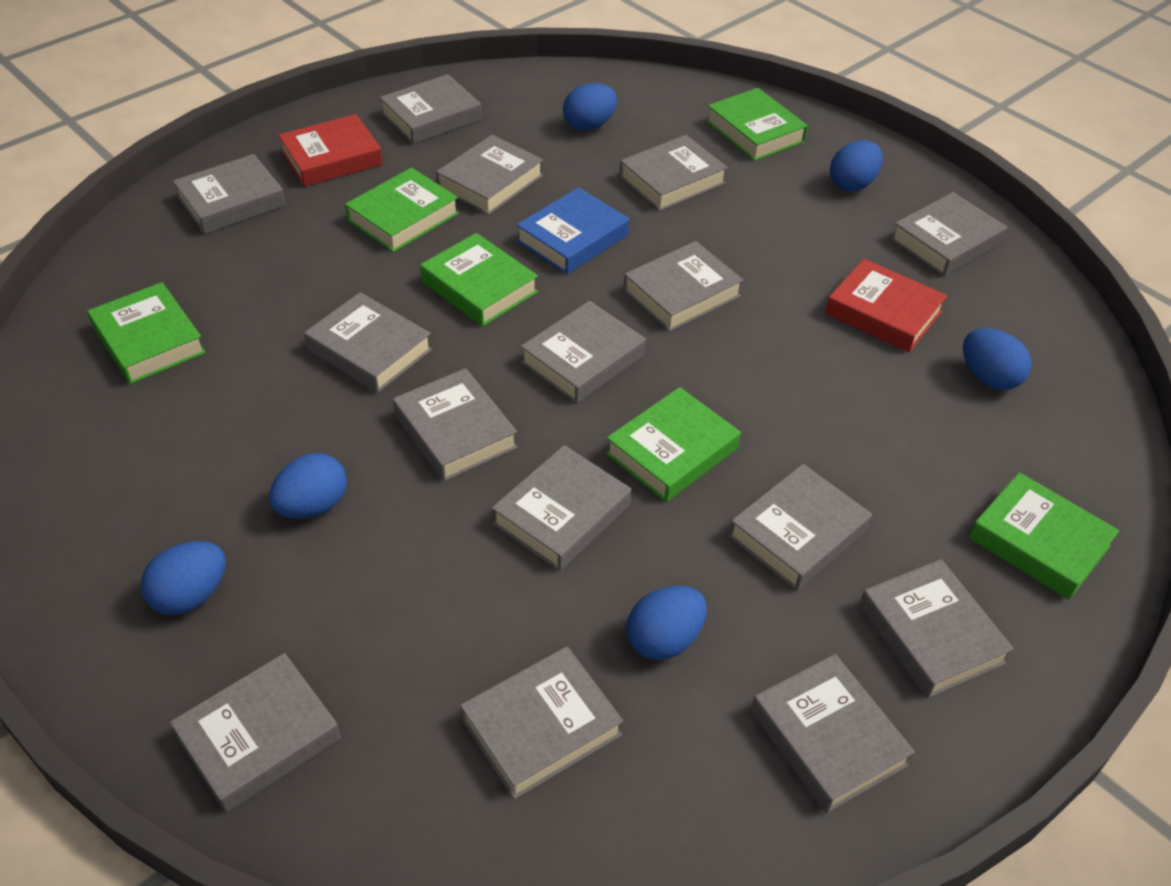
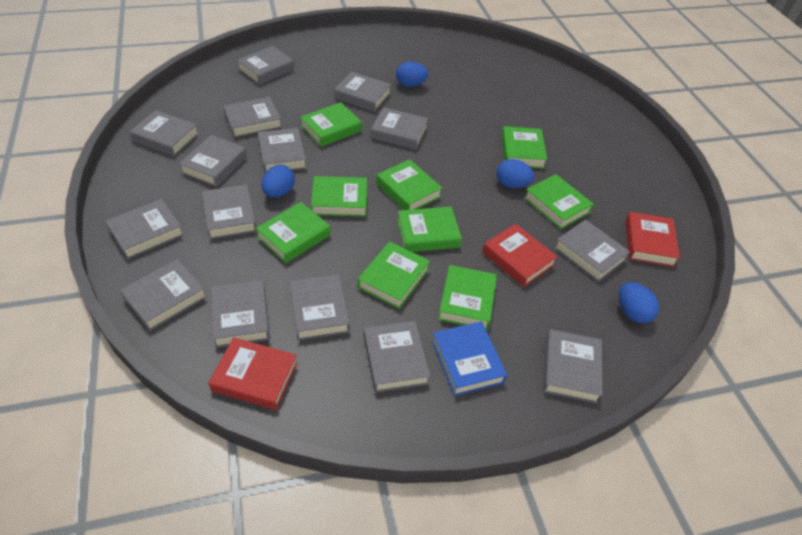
blue egg: [141,541,226,615] [269,453,347,519] [563,83,617,131] [626,586,707,660] [830,140,883,191] [963,328,1031,390] = 6 -> [262,165,295,197] [396,62,428,87] [496,159,534,188] [619,282,659,323] = 4
green book: [87,282,206,384] [345,167,459,252] [420,233,538,327] [606,387,741,502] [706,88,808,161] [969,472,1119,600] = 6 -> [256,202,331,263] [300,102,362,147] [311,176,367,217] [358,241,430,309] [376,159,442,210] [397,207,462,252] [438,265,497,330] [501,126,547,169] [524,174,594,229] = 9
red book: [278,114,383,187] [825,259,947,352] = 2 -> [208,337,298,410] [482,224,558,287] [625,212,680,267] = 3

